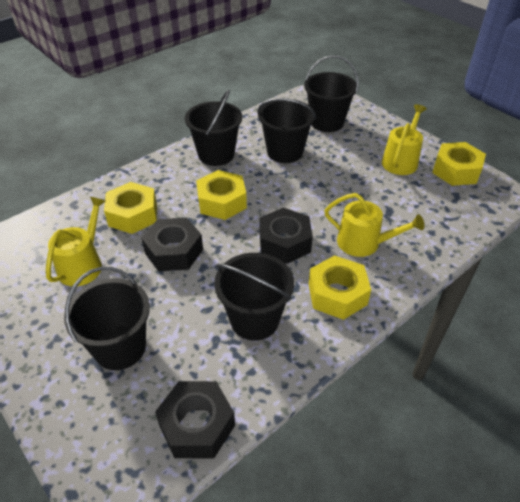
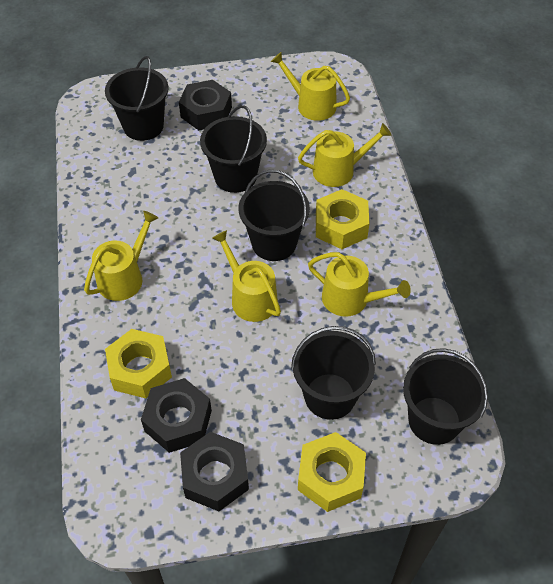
yellow nut: [104,182,157,234] [196,170,247,220] [309,255,371,320] [432,142,486,186] = 4 -> [105,329,172,398] [298,432,366,512] [316,189,370,249] = 3
yellow watering can: [46,197,105,286] [324,193,425,257] [382,104,427,175] = 3 -> [84,211,158,301] [212,230,281,322] [271,52,350,121] [298,123,391,187] [308,252,411,317] = 5

